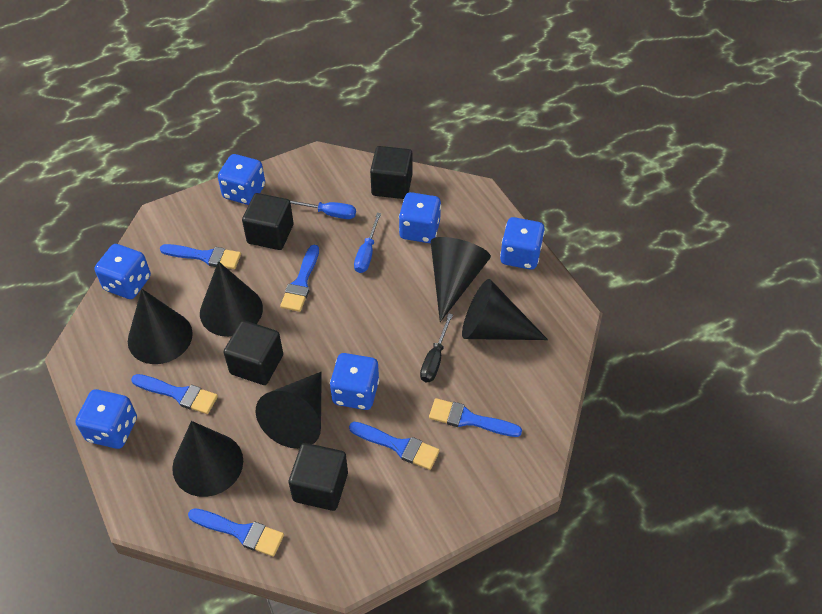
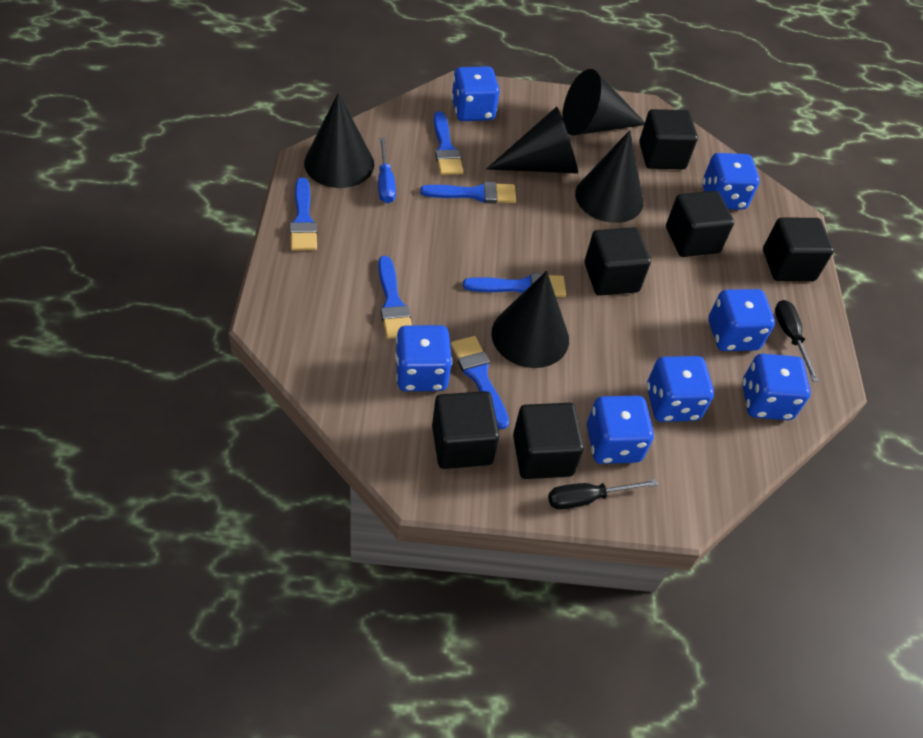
black cone: [128,289,193,364] [172,421,243,497] [200,261,263,337] [256,372,322,449] [431,237,491,322] [462,279,548,340] = 6 -> [304,92,374,188] [486,106,578,174] [491,271,569,368] [562,69,645,135] [575,130,643,223] = 5
black cube: [223,320,283,385] [242,193,294,250] [289,443,348,511] [370,146,412,199] = 4 -> [432,391,499,469] [513,403,584,479] [585,227,651,296] [639,109,698,169] [666,191,734,257] [763,217,834,281] = 6
black screwdriver: [420,313,453,382] = 1 -> [548,479,658,509] [775,300,819,382] = 2
blue dice: [75,389,137,449] [95,244,151,299] [218,154,265,205] [330,353,379,410] [399,192,441,243] [500,217,545,270] = 6 -> [395,325,452,391] [451,66,500,121] [587,396,654,464] [647,356,714,422] [702,153,760,210] [709,289,775,351] [742,354,811,420] = 7
blue screwdriver: [290,201,356,219] [354,213,381,273] = 2 -> [378,137,396,203] = 1

